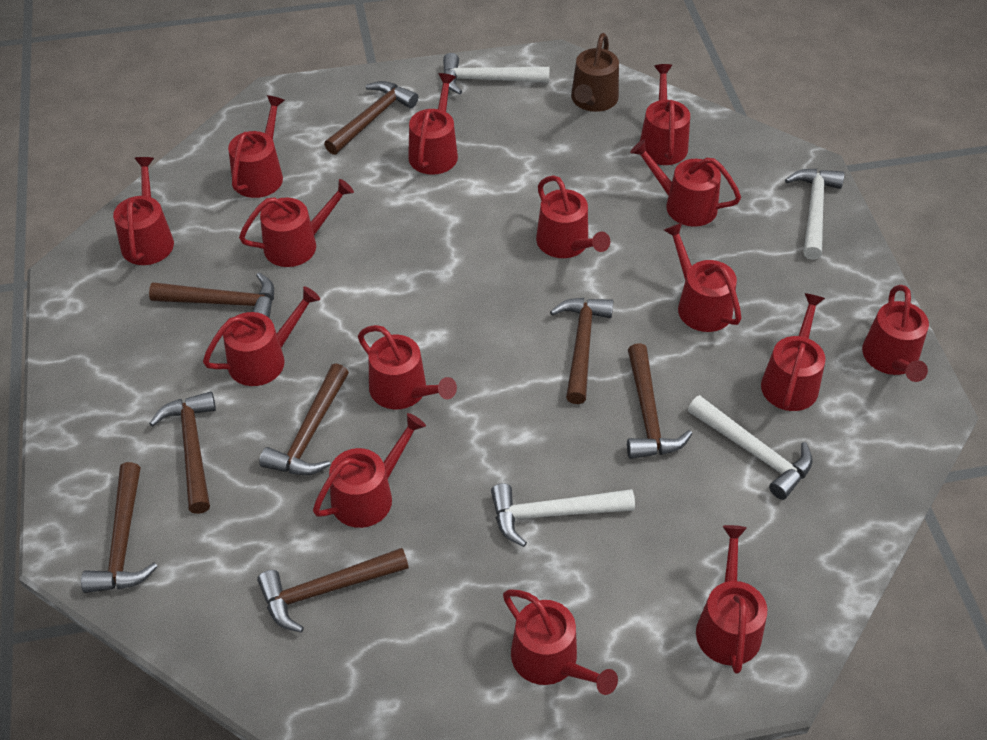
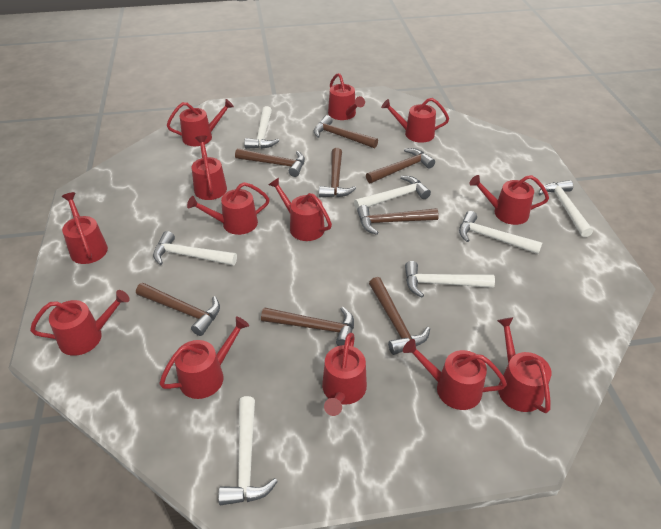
brown watering can: [571,33,619,112] = 1 -> none = 0
red watering can: [113,157,174,265] [203,286,320,386] [228,95,285,198] [239,179,354,267] [313,413,426,528] [358,325,457,409] [408,73,458,175] [503,589,618,695] [536,175,610,258] [630,140,741,227] [640,64,690,165] [664,223,742,332] [696,525,767,674] [761,293,825,411] [862,285,929,382] = 15 -> [30,290,130,356] [62,192,108,264] [159,316,249,399] [167,99,234,146] [187,182,269,235] [192,135,227,200] [269,178,332,241] [322,333,367,416] [328,73,365,120] [381,98,449,143] [403,339,507,410] [469,175,549,225] [497,317,552,413] = 13
white hammer: [443,53,549,94] [491,483,635,547] [688,395,813,500] [785,169,844,260] = 4 -> [153,231,237,266] [218,396,278,505] [244,106,279,149] [354,176,431,209] [405,261,495,297] [459,211,542,254] [538,180,593,237] = 7

